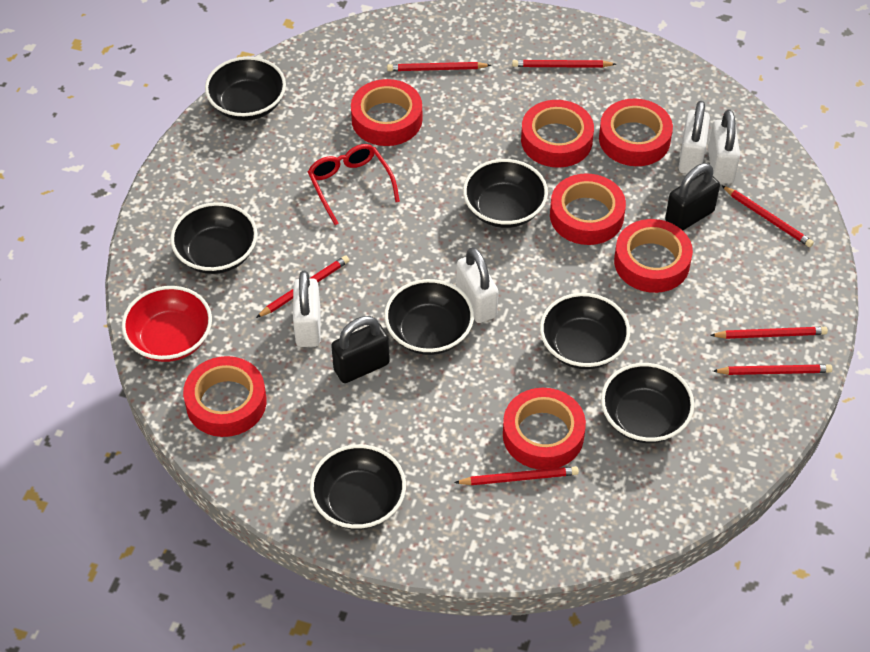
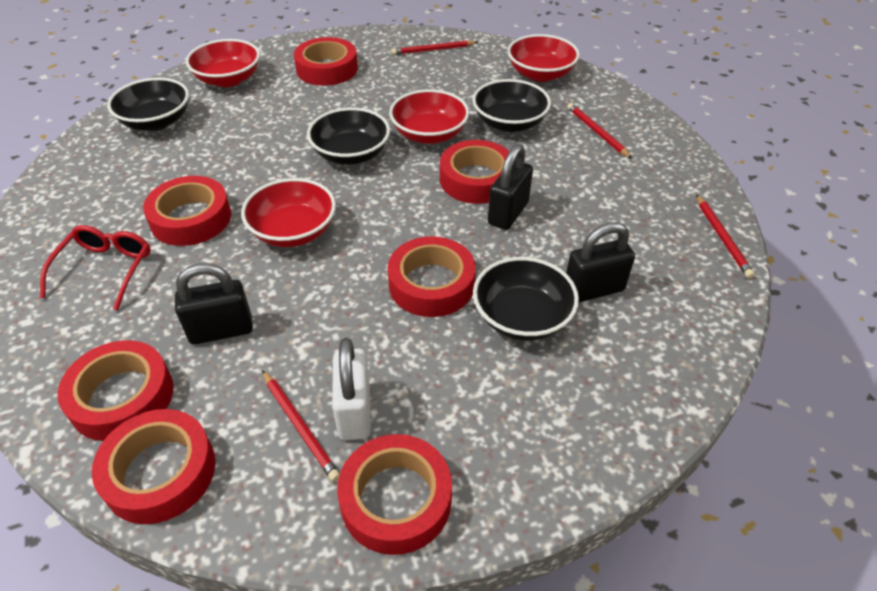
black bowl: [170,202,257,274] [205,57,286,121] [310,444,406,530] [384,279,474,355] [463,159,548,228] [540,293,630,369] [601,363,694,443] = 7 -> [107,78,189,131] [307,107,390,165] [472,79,551,132] [473,257,579,341] = 4
black padlock: [331,316,390,383] [665,163,720,230] = 2 -> [175,263,253,345] [488,144,533,230] [566,222,635,302] = 3
red bowl: [122,286,212,362] = 1 -> [186,39,260,87] [241,178,336,247] [389,89,469,144] [508,34,580,82] = 4
red pencil: [256,256,349,318] [387,62,491,71] [454,466,579,485] [512,60,616,68] [710,327,828,339] [713,364,832,375] [722,186,814,247] = 7 -> [262,370,340,482] [391,40,478,55] [567,103,632,159] [696,195,755,278] = 4
white padlock: [293,271,320,347] [456,247,498,323] [679,101,710,174] [708,110,740,184] = 4 -> [332,338,371,440] = 1

